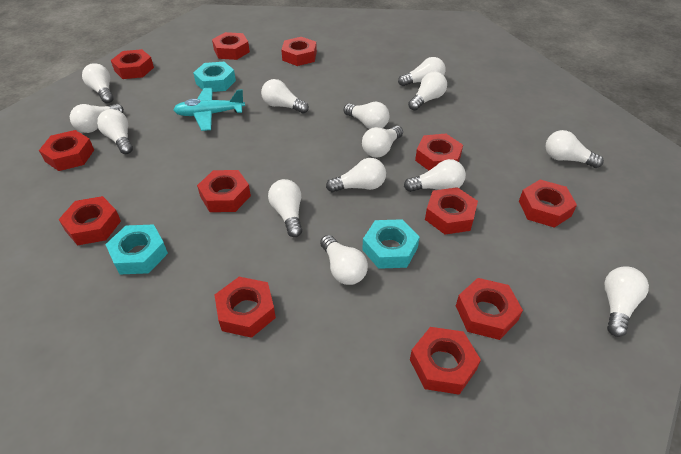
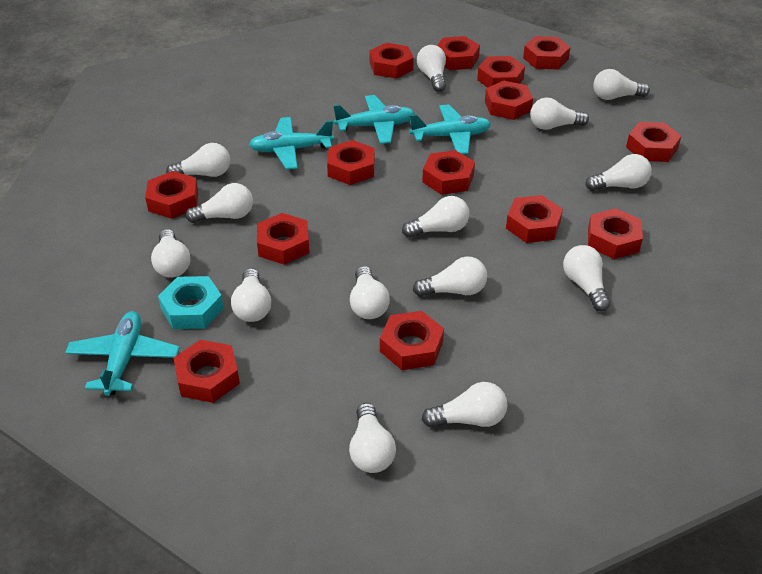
red nut: [39,130,94,171] [58,196,121,246] [111,49,154,79] [197,170,251,212] [212,32,250,60] [215,277,276,338] [281,37,317,66] [410,327,481,395] [415,134,463,171] [425,187,478,235] [456,278,523,340] [519,180,577,228] = 12 -> [145,171,198,219] [174,340,240,403] [257,213,309,265] [327,140,375,185] [370,43,414,79] [380,311,444,370] [422,150,475,195] [437,36,480,70] [477,56,525,88] [485,80,533,120] [506,195,563,243] [523,36,570,70] [588,208,643,259] [626,122,681,162] = 14
turquoise nut: [105,224,168,275] [193,62,236,92] [362,219,420,269] = 3 -> [158,276,224,329] = 1
turquoise plane: [173,87,245,131] = 1 -> [65,311,180,396] [249,117,334,169] [333,95,415,144] [409,104,491,154] = 4

